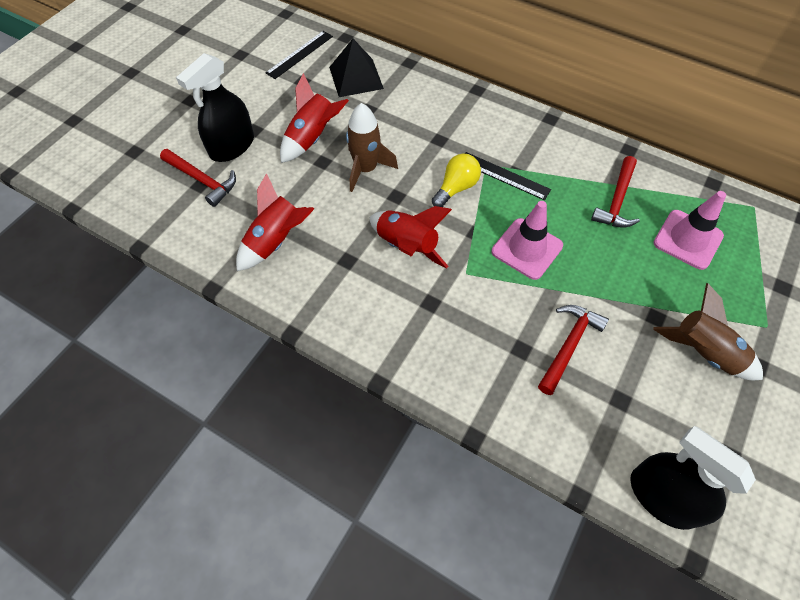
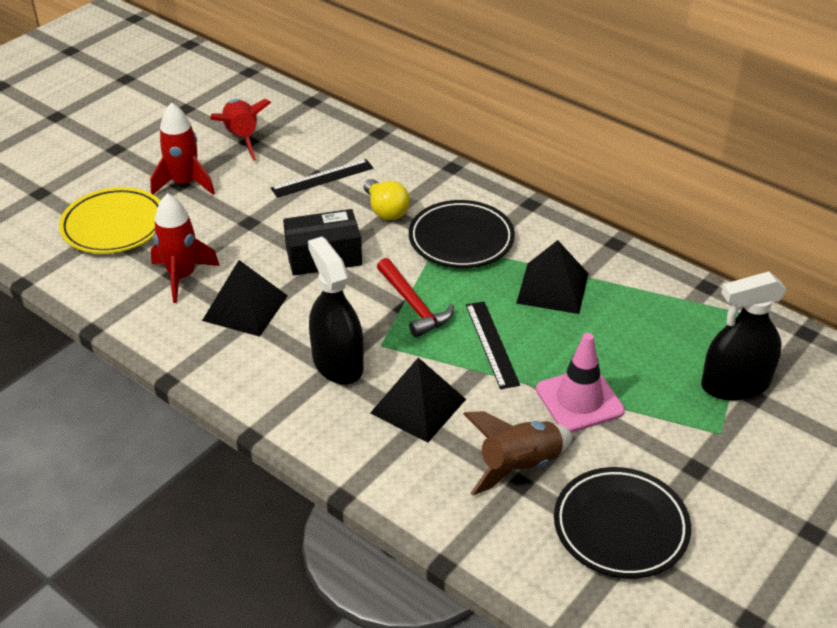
black box: none = 0 -> [283,209,362,276] = 1
black plate: none = 0 -> [409,200,515,268] [554,467,691,579] = 2
black pyramid: [329,39,384,97] = 1 -> [202,260,288,337] [370,357,466,443] [516,240,589,314] = 3
brown rocket: [346,103,398,192] [653,283,763,380] = 2 -> [463,411,573,495] = 1
pink traffic cone: [492,201,563,280] [653,191,726,270] = 2 -> [536,333,625,432] = 1
red hammer: [160,149,236,207] [538,305,609,395] [591,156,640,228] = 3 -> [377,258,454,337] = 1
yellow plate: none = 0 -> [59,187,160,254] = 1

